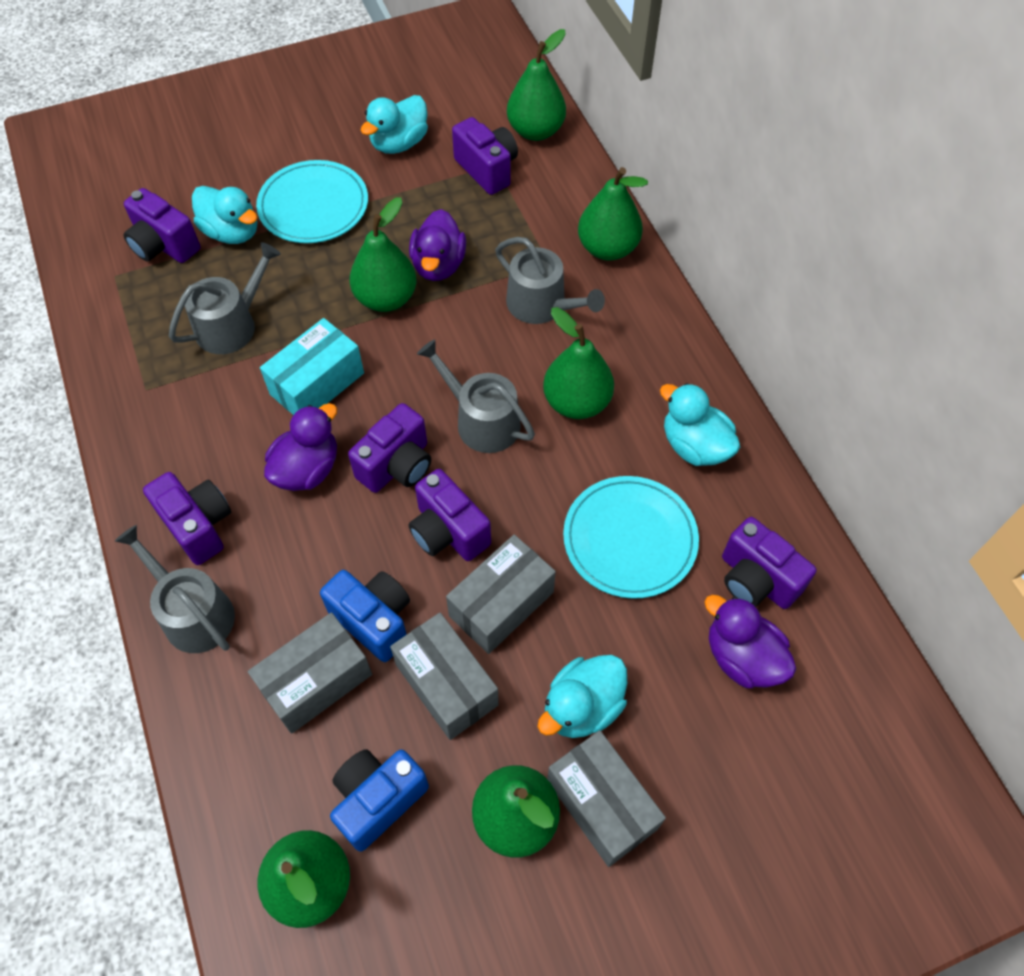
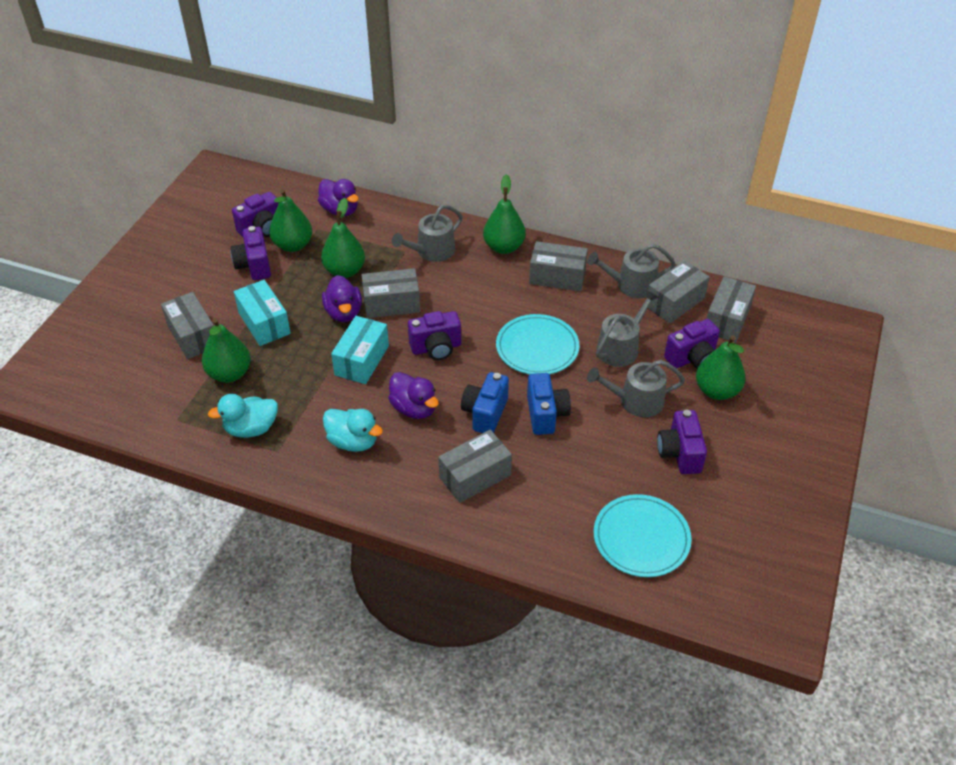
green pear: [258,830,350,928] [350,197,416,312] [472,765,560,858] [507,29,566,141] [543,307,614,419] [578,167,648,261] = 6 -> [202,318,251,383] [269,189,312,252] [321,198,365,278] [483,174,526,254] [696,335,746,400] = 5
grey box: [248,612,372,734] [390,613,499,740] [446,534,556,654] [547,730,666,867] = 4 -> [161,292,214,359] [362,268,420,318] [438,430,512,503] [529,241,588,291] [648,260,710,323] [707,276,756,342] = 6
purple camera: [123,188,200,263] [143,472,231,565] [348,403,431,493] [408,469,491,561] [452,117,518,195] [722,517,816,609] = 6 -> [230,226,271,280] [232,192,279,237] [408,311,461,360] [657,410,707,474] [664,319,720,369] = 5
turquoise box: [260,318,364,415] = 1 -> [234,280,291,346] [331,316,389,384] = 2
turquoise duck: [192,186,257,244] [360,95,428,154] [537,655,627,738] [660,383,740,466] = 4 -> [208,394,278,438] [323,409,383,452] = 2

